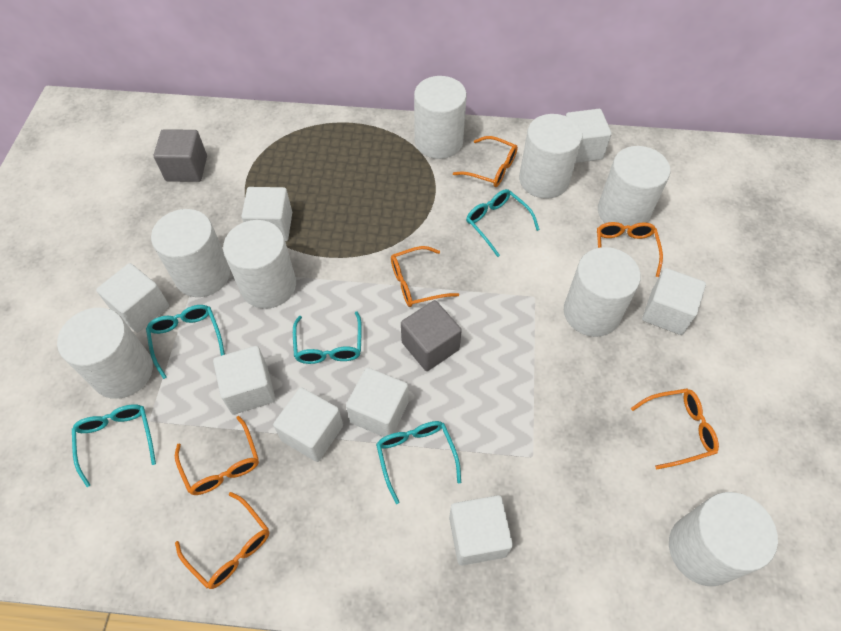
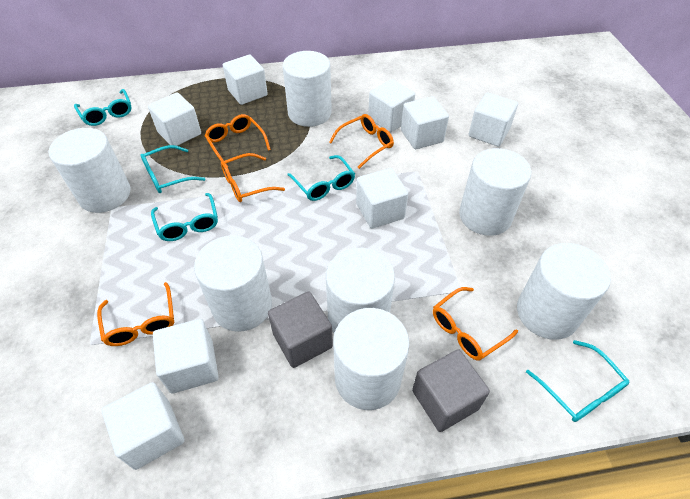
orange glasses: [175,416,259,495] [175,492,269,589] [391,246,459,307] [453,136,518,187] [597,222,663,277] [631,389,719,469] = 6 -> [97,282,174,346] [205,114,271,167] [221,153,285,202] [329,114,394,169] [433,287,518,361] = 5
white cylinder: [57,308,153,399] [151,209,230,297] [223,220,296,309] [414,76,467,159] [519,114,582,199] [564,247,641,337] [598,146,670,232] [669,492,778,586] = 8 -> [49,128,131,213] [194,235,272,332] [283,51,332,127] [326,248,395,334] [333,308,410,410] [459,148,531,236] [517,243,611,340] = 7

